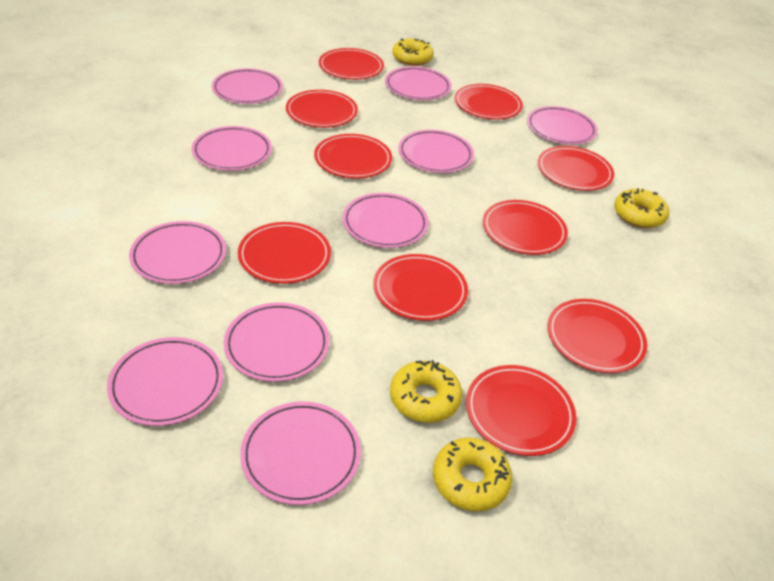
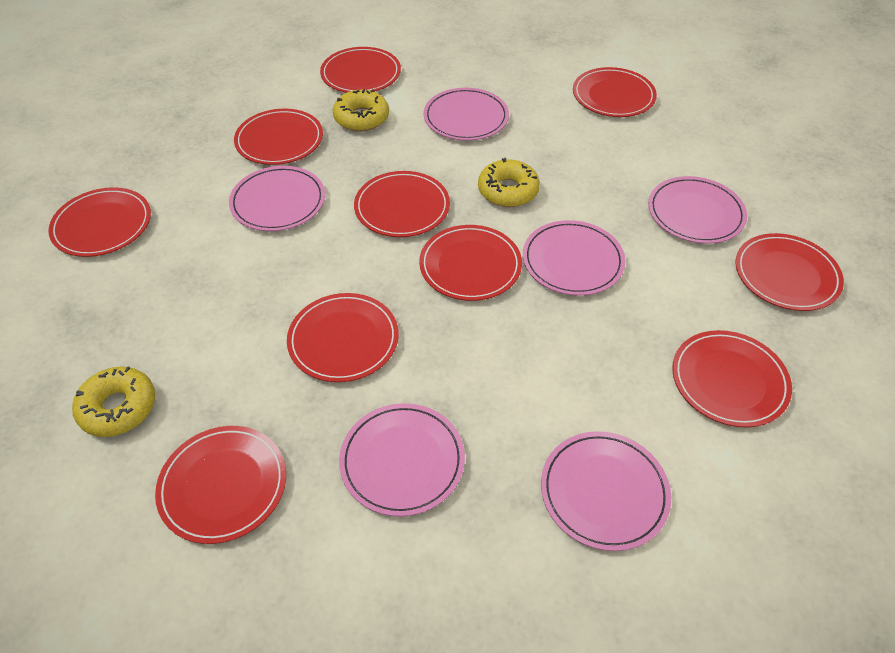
pink plate: [107,337,223,426] [129,221,226,284] [192,126,272,171] [212,68,283,104] [224,303,330,382] [240,401,361,505] [342,193,429,248] [385,67,452,100] [398,130,474,173] [527,106,598,145] = 10 -> [229,166,325,231] [339,403,465,517] [424,88,509,141] [523,220,626,296] [541,431,671,551] [648,176,747,244] = 6
yellow donut: [390,360,462,423] [392,39,434,66] [433,438,513,511] [614,188,669,228] = 4 -> [72,366,155,437] [333,89,389,131] [478,158,540,207] = 3

